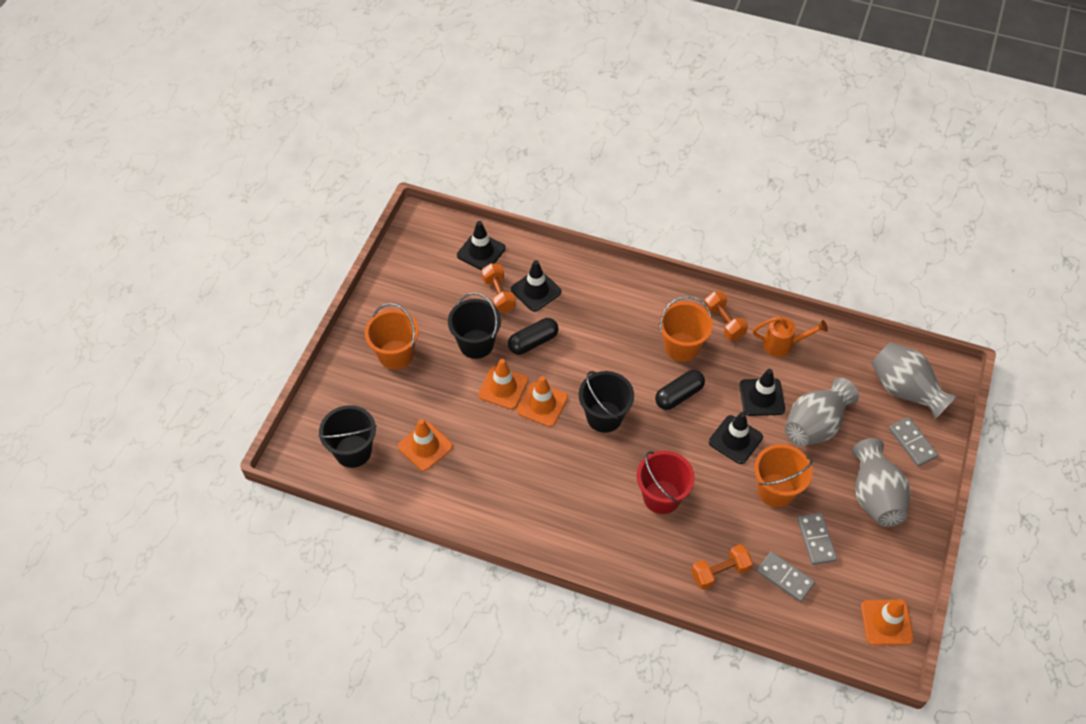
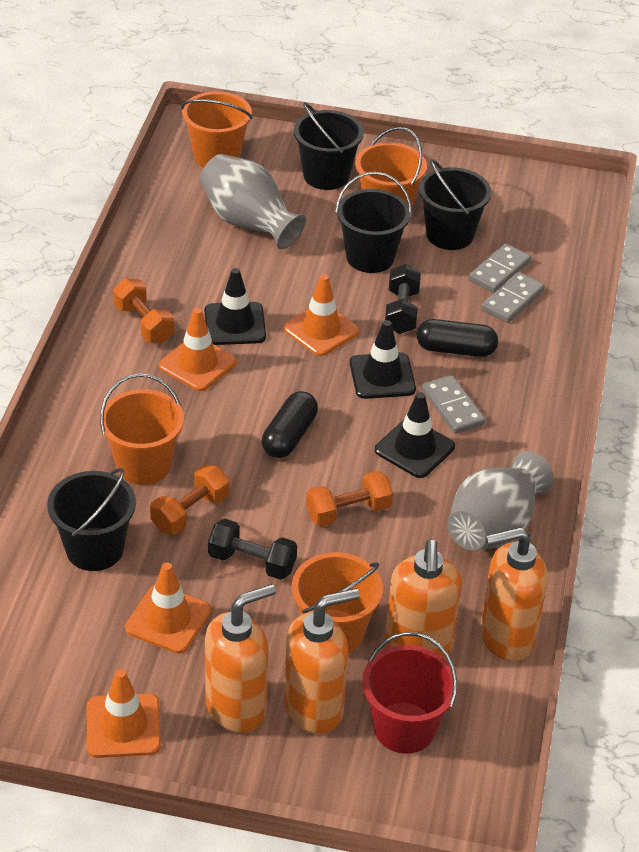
black bucket: [318,405,377,468] [448,292,501,359] [579,371,634,433] = 3 -> [47,468,136,571] [293,103,364,190] [335,172,412,273] [419,159,492,250] = 4
black dumbbell: none = 0 -> [208,519,297,580] [385,264,421,334] = 2
black traffic cone: [457,221,506,270] [511,260,561,312] [709,412,763,464] [739,369,785,416] = 4 -> [205,268,266,345] [350,320,416,399] [375,392,455,478] = 3
grey vase: [785,378,859,446] [852,438,910,527] [871,342,956,419] = 3 -> [200,154,306,249] [448,451,554,551] = 2
orange bucket: [365,303,419,370] [659,295,713,362] [754,444,813,507] = 3 -> [100,374,184,485] [181,91,253,168] [292,552,383,654] [355,127,427,208] = 4
orange soap dispenser: none = 0 -> [205,584,276,733] [284,588,360,734] [385,540,462,658] [480,527,548,661] = 4
orange watering can: [753,317,828,357] = 1 -> none = 0

